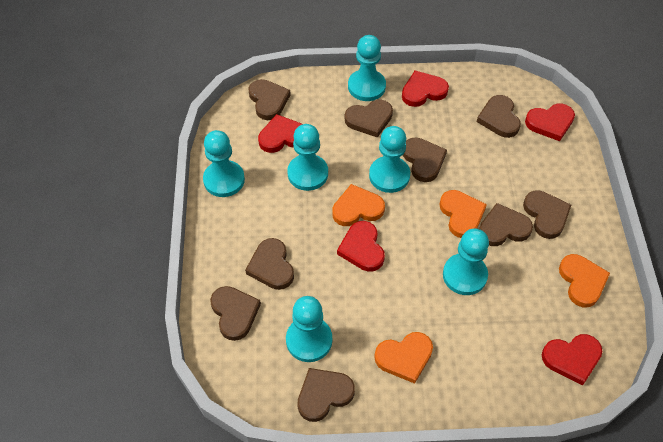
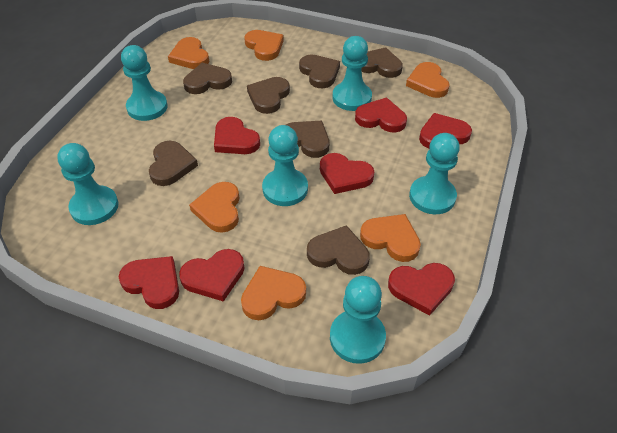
brown heart: [210,286,261,341] [245,238,294,290] [248,79,291,120] [297,368,355,422] [345,100,393,138] [403,138,447,182] [477,95,521,138] [479,203,533,246] [523,190,571,239] = 9 -> [149,141,198,186] [183,63,232,94] [247,77,290,114] [286,121,329,158] [299,55,340,88] [307,225,370,275] [361,47,403,78] = 7
orange heart: [332,184,385,226] [374,332,433,384] [439,190,487,238] [559,254,610,307] = 4 -> [168,37,209,69] [189,182,239,233] [241,266,306,320] [244,30,284,61] [360,214,421,262] [406,62,450,98] = 6
red heart: [258,114,302,153] [337,221,385,272] [402,71,449,107] [525,104,575,141] [542,334,603,385] = 5 -> [118,256,179,309] [179,249,245,302] [214,117,260,154] [320,153,374,194] [355,97,407,132] [388,263,455,316] [419,113,472,149] = 7

